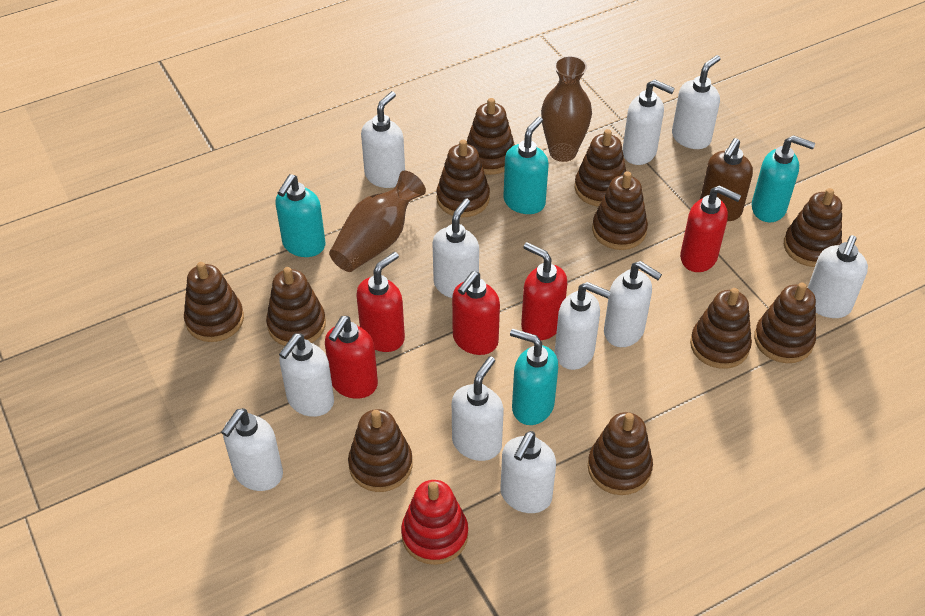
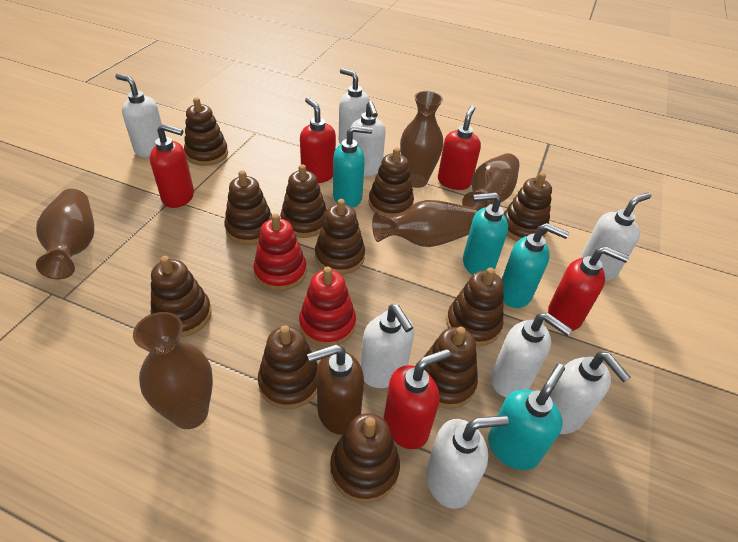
brown vase: [329,171,426,272] [541,56,592,162] = 2 -> [36,189,94,279] [133,312,213,429] [372,200,477,247] [400,91,443,188] [462,153,520,211] = 5
red stacking toy: [401,480,468,565] = 1 -> [253,213,307,291] [299,267,356,347] = 2
white soap dispenser: [221,408,283,491] [279,333,334,417] [361,91,405,188] [433,198,479,298] [452,356,504,461] [500,431,556,513] [555,282,611,370] [604,261,662,347] [622,79,675,165] [672,55,721,149] [808,235,868,318] = 11 -> [115,74,162,157] [339,68,370,144] [350,101,386,177] [361,304,414,388] [426,415,509,509] [491,313,572,397] [550,352,631,434] [580,193,651,280] = 8

